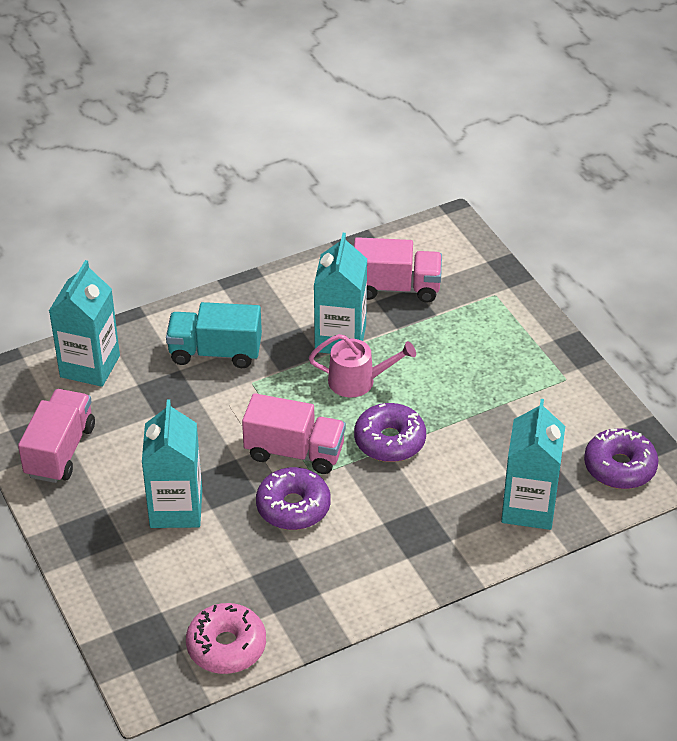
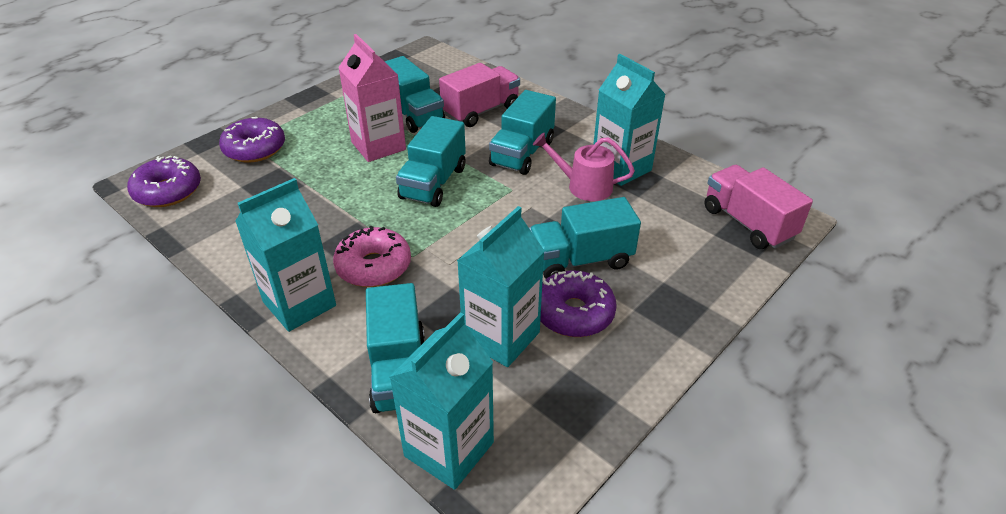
pink carton: none = 0 -> [338,34,406,162] = 1
pink truck: [18,389,95,483] [242,393,346,474] [354,237,442,303] = 3 -> [439,63,520,127] [704,165,813,249] = 2
turquoise truck: [166,302,262,368] = 1 -> [366,283,425,413] [384,56,445,133] [396,116,466,207] [489,90,556,175] [529,197,641,279] = 5

